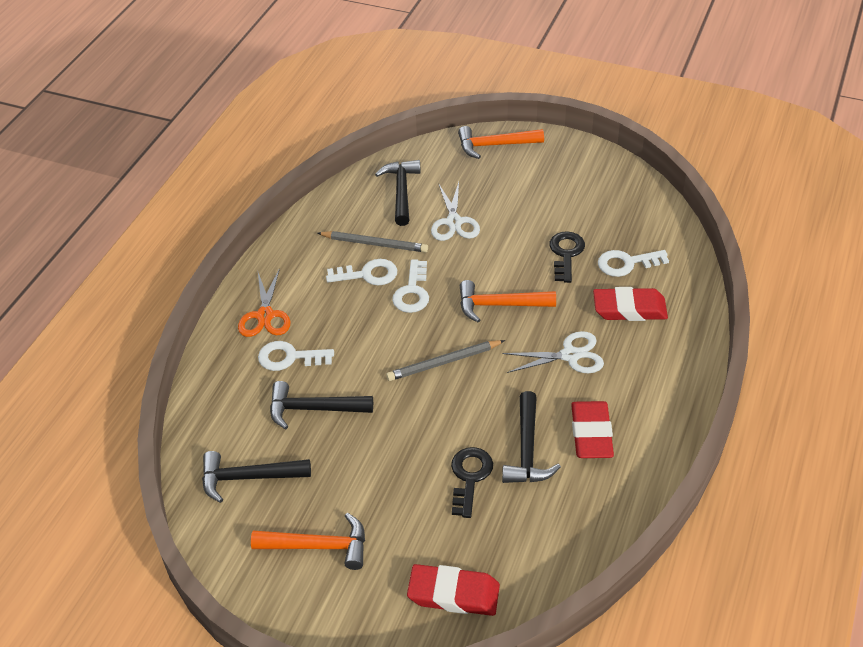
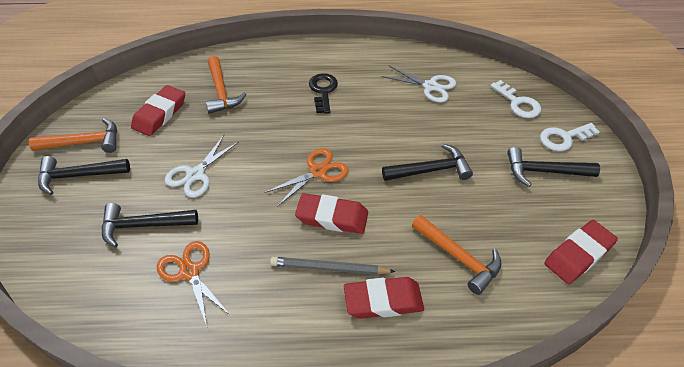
black key: [451,447,493,518] [550,231,585,283] = 2 -> [309,73,338,114] = 1
grey pencil: [317,231,428,252] [386,340,505,381] = 2 -> [270,257,395,275] = 1
orange scissors: [238,268,291,337] = 1 -> [157,241,231,326] [265,148,349,207] = 2
red eraser: [407,564,500,616] [571,401,614,458] [593,287,668,321] = 3 -> [131,85,185,136] [295,193,368,234] [344,277,424,319] [544,220,618,284] = 4
white key: [258,341,334,371] [326,259,397,285] [392,259,429,313] [598,250,669,277] = 4 -> [490,80,541,118] [540,123,600,151] = 2

